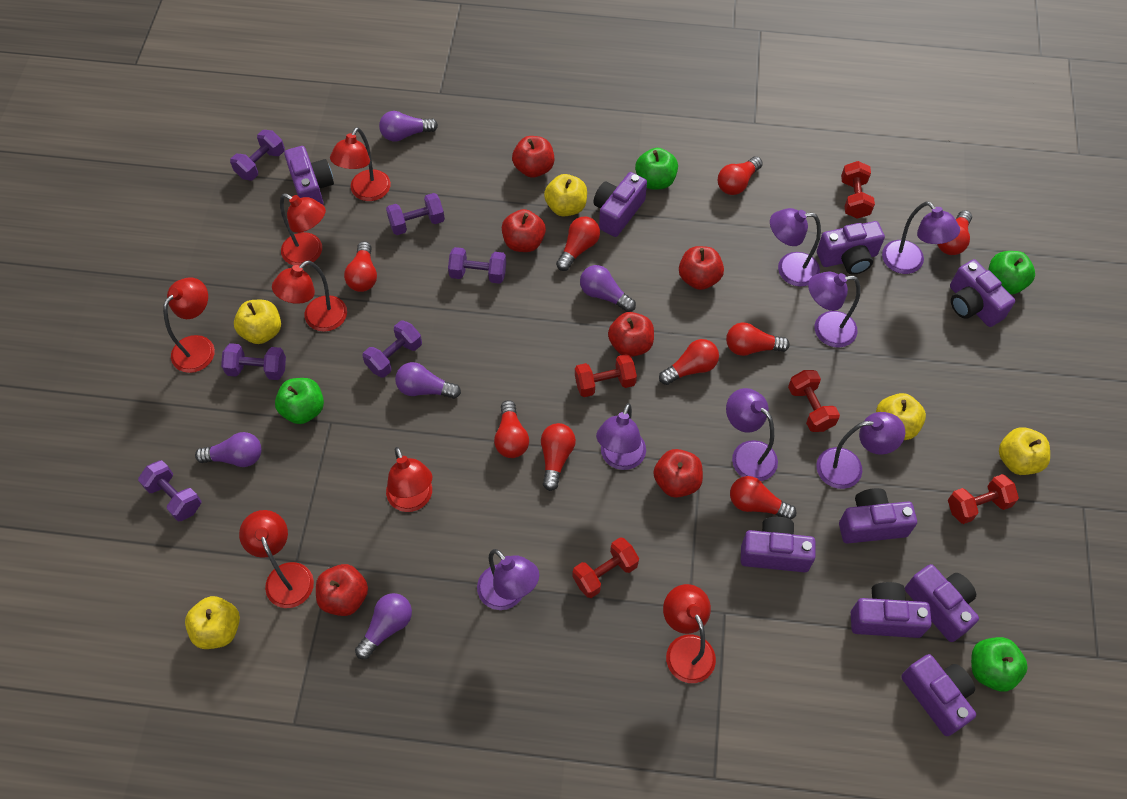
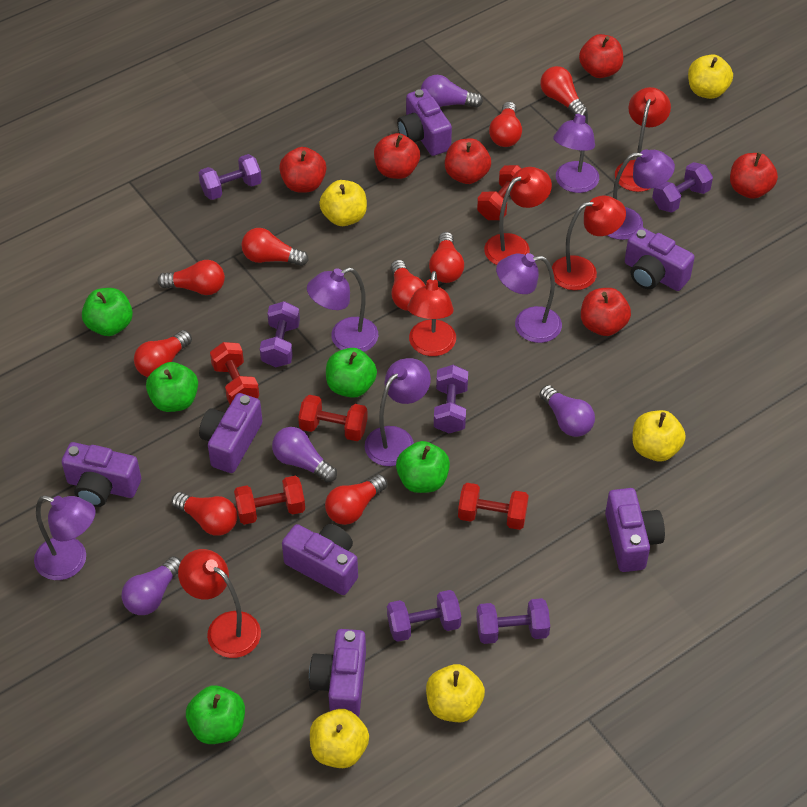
green apple: [275,378,324,424] [635,148,678,189] [971,637,1028,692] [988,251,1035,294] = 4 -> [82,288,133,336] [146,362,198,412] [186,685,245,744] [326,348,377,398] [396,441,450,493] = 5
purple camera: [284,146,334,205] [593,172,647,237] [741,517,816,572] [817,221,885,275] [839,488,917,544] [851,582,932,638] [901,654,976,736] [905,564,979,642] [950,259,1015,327] = 9 -> [62,442,141,507] [199,393,262,473] [282,524,358,595] [309,629,366,717] [397,89,452,156] [605,488,665,572] [625,227,695,291] = 7
purple lamp: [477,549,539,610] [596,403,646,470] [726,388,778,481] [770,208,821,287] [808,272,860,347] [816,412,905,489] [882,202,960,274] = 7 -> [34,495,95,580] [307,267,378,352] [365,358,431,466] [496,253,562,343] [553,108,599,193] [607,149,675,240] = 6
purple light bulb: [195,432,261,467] [355,593,412,659] [379,111,438,141] [395,362,461,399] [580,265,636,312] = 5 -> [121,556,181,615] [272,427,337,483] [421,75,483,108] [539,385,595,437] = 4
red lamp: [163,277,215,373] [239,510,314,608] [272,261,347,332] [280,193,326,266] [330,127,391,201] [386,447,432,512] [663,584,716,683] = 7 -> [178,549,261,658] [407,271,456,356] [484,167,552,265] [552,195,626,290] [615,87,671,192] = 5

